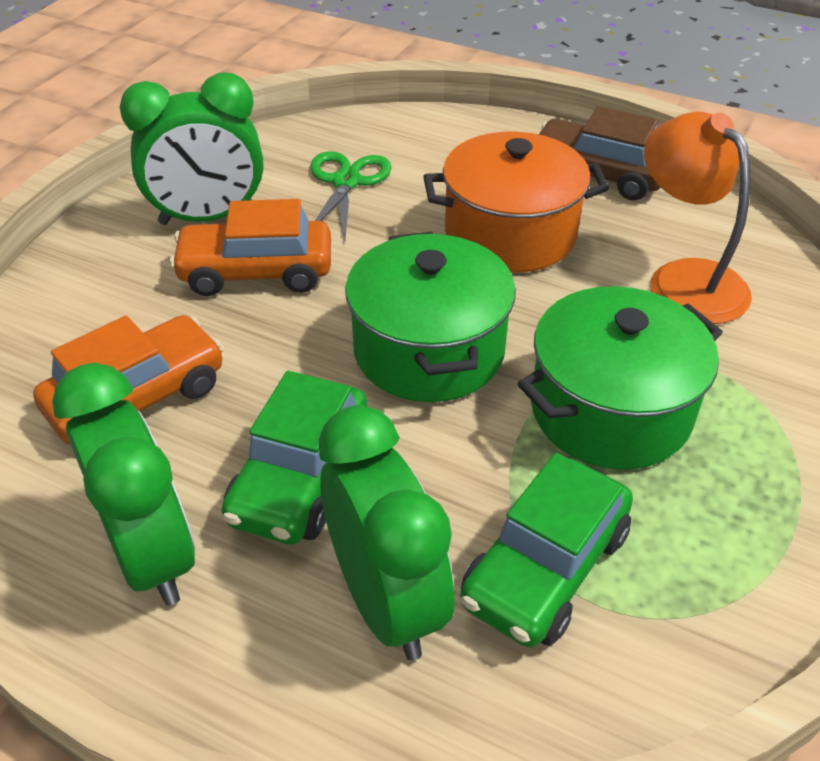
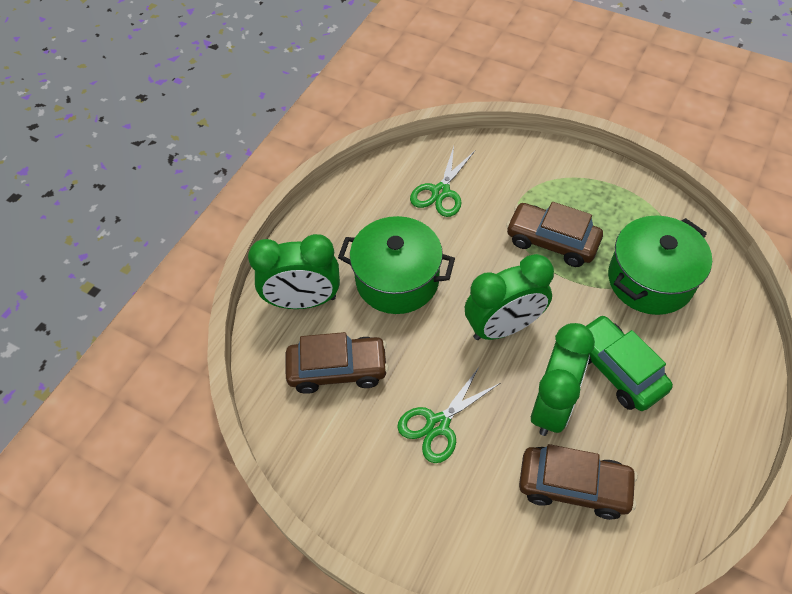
brown car: [539,106,661,200] = 1 -> [286,332,389,394] [506,202,603,267] [519,444,638,520] = 3
green car: [222,371,367,544] [460,453,633,648] = 2 -> [586,315,673,411] = 1
green scissors: [310,151,392,240] = 1 -> [397,366,500,463] [410,146,475,217] = 2
orange car: [33,315,224,445] [170,199,331,296] = 2 -> none = 0
orange lamp: [644,112,752,324] = 1 -> none = 0
orange pot: [423,132,609,272] = 1 -> none = 0

